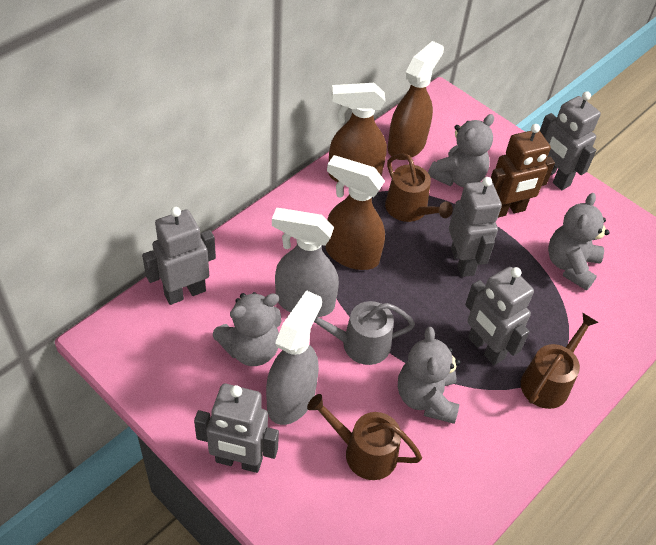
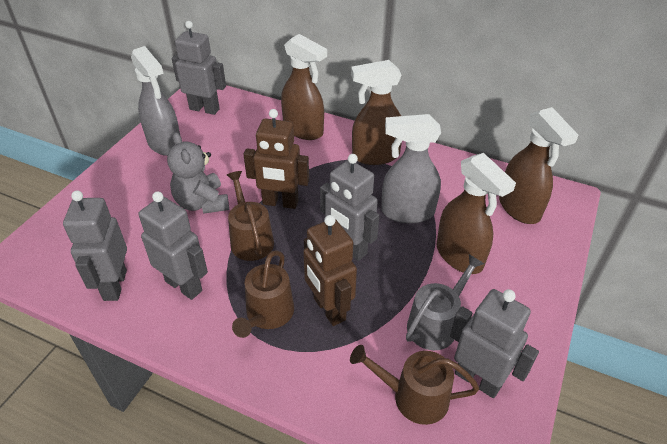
brown robot: [491,124,555,218] = 1 -> [244,109,309,209] [303,215,357,326] = 2
brown spray bottle: [325,155,385,270] [329,83,387,182] [388,41,444,160] = 3 -> [281,34,327,140] [351,60,402,165] [436,153,516,274] [499,107,578,224] = 4
grey teddy bear: [213,292,281,366] [398,327,461,424] [428,114,494,187] [548,193,610,291] = 4 -> [167,132,229,214] = 1

